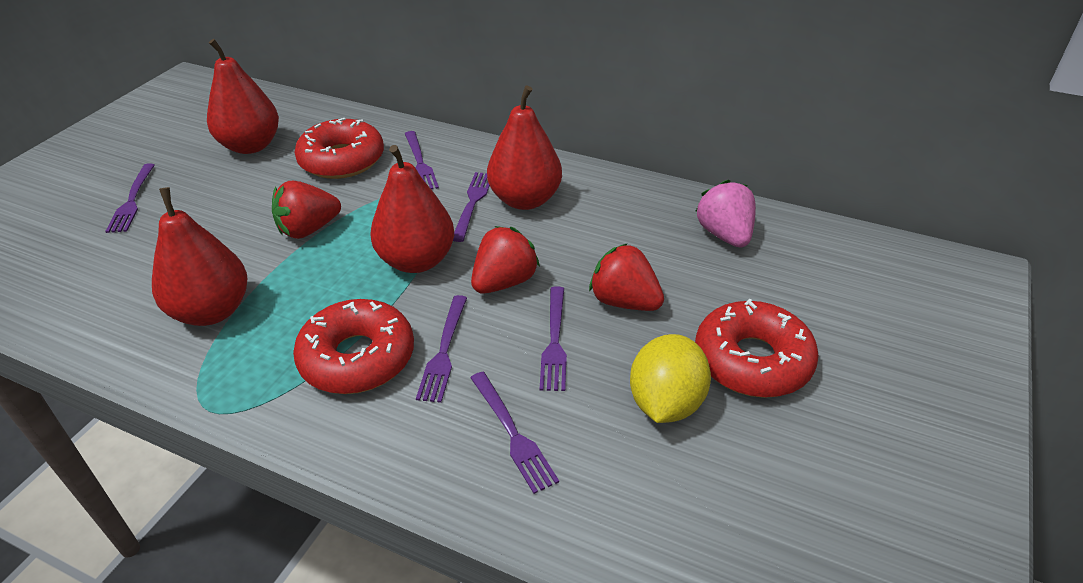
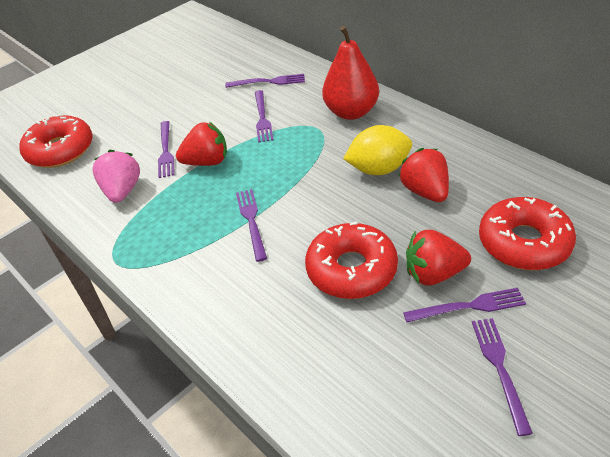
red pear: [152,187,248,326] [207,39,279,154] [370,145,454,273] [487,86,562,210] = 4 -> [322,26,379,120] = 1

